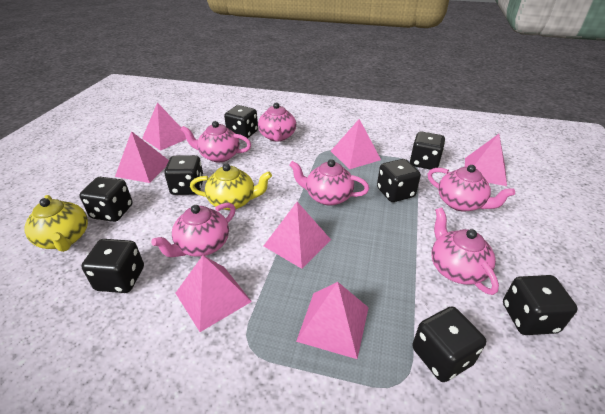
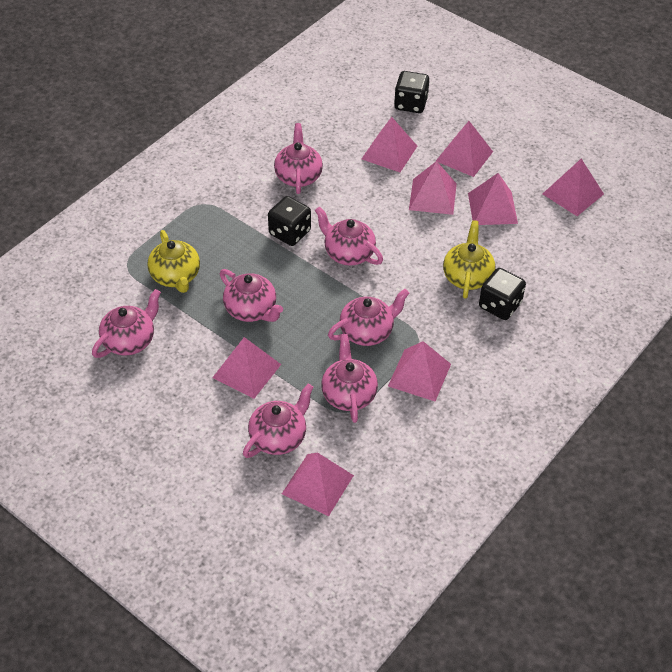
black dice: [79,177,133,222] [81,239,144,293] [164,155,204,195] [224,105,258,139] [377,159,421,202] [410,132,445,170] [412,306,486,382] [503,275,578,335] = 8 -> [268,196,311,246] [394,71,429,113] [479,268,526,320] = 3
pink pyramid: [115,131,169,183] [142,102,186,151] [176,255,252,332] [264,202,331,269] [296,282,369,359] [331,119,381,169] [465,134,507,186] = 7 -> [212,337,281,399] [282,453,354,516] [362,117,417,172] [388,341,451,401] [409,161,457,215] [436,121,493,177] [468,173,518,225] [543,159,604,216] = 8
pink teapot: [151,203,236,257] [181,121,251,162] [258,103,296,142] [289,159,369,206] [428,165,515,212] [432,207,499,295] = 6 -> [92,289,161,358] [220,269,283,322] [243,384,314,458] [274,123,323,194] [315,206,383,266] [321,334,378,423] [328,289,409,346] = 7

